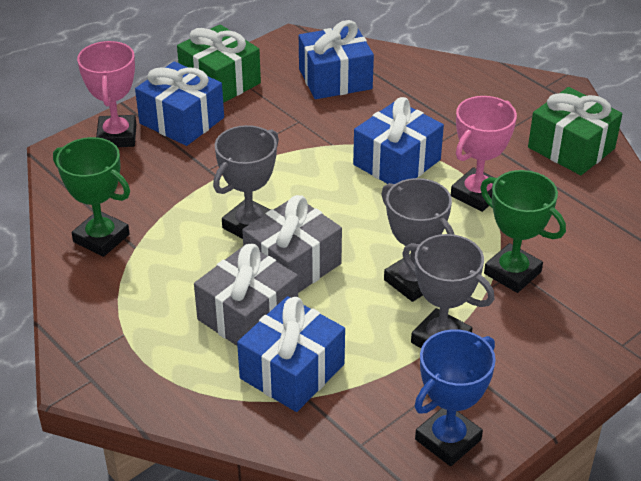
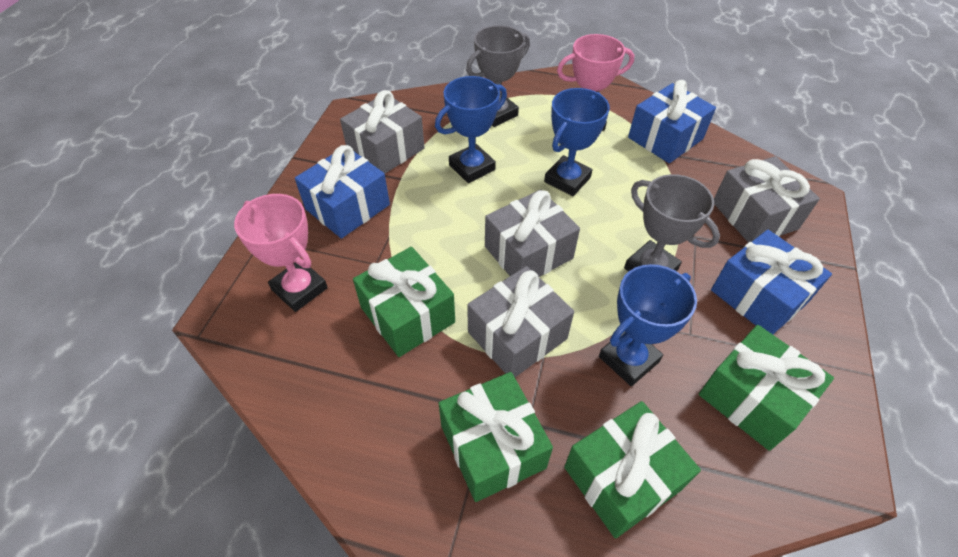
blue gift: [135,61,224,146] [237,296,345,412] [299,20,374,99] [353,97,444,184] = 4 -> [295,145,390,239] [628,80,716,163] [711,230,832,334] = 3
blue trophy: [415,330,496,466] = 1 -> [435,76,507,183] [544,88,610,196] [599,264,697,386] = 3
green gift: [177,24,261,103] [528,87,622,175] = 2 -> [353,247,455,357] [439,372,553,502] [564,401,701,538] [699,325,834,451] = 4
green trophy: [53,137,130,257] [480,170,566,293] = 2 -> none = 0
grey gift: [194,244,298,346] [242,195,342,293] = 2 -> [340,90,425,173] [467,266,574,377] [485,190,580,277] [714,156,820,243] = 4
grey trophy: [213,125,279,239] [381,178,455,302] [402,234,494,348] = 3 -> [466,25,530,127] [624,174,720,272] = 2

